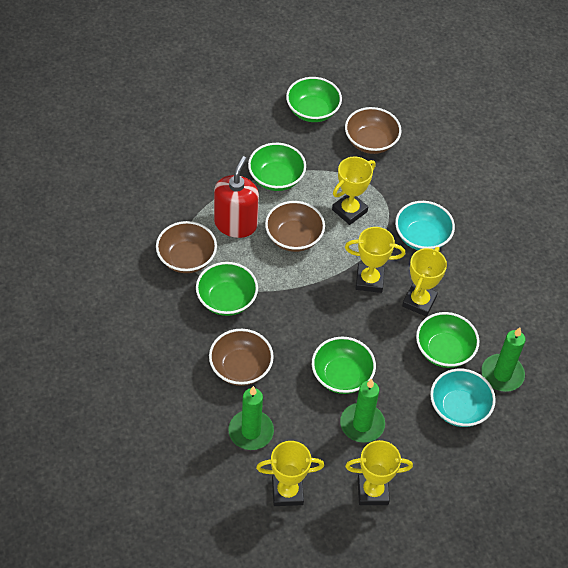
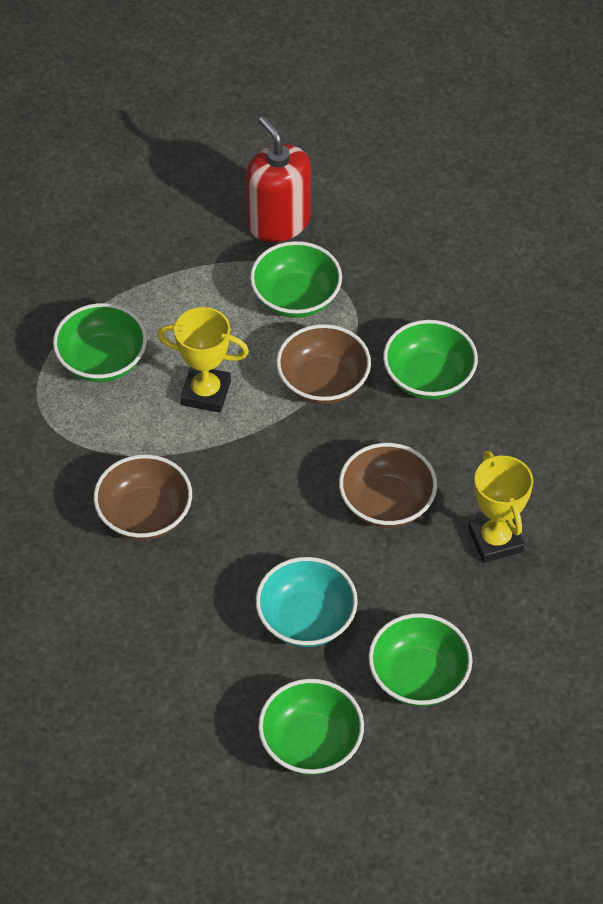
brown bowl: [156,221,217,273] [209,329,274,386] [265,201,325,252] [345,107,401,154] = 4 -> [94,454,192,540] [276,324,371,404] [339,443,437,528] = 3
green candle: [228,386,274,450] [340,379,385,443] [481,327,526,392] = 3 -> none = 0
turquoise bowl: [395,201,455,250] [430,369,496,427] = 2 -> [256,557,358,647] = 1
yellow trophy: [256,441,324,506] [332,157,376,225] [345,227,405,293] [345,440,413,505] [402,247,447,317] = 5 -> [158,307,249,413] [468,451,533,563] = 2

